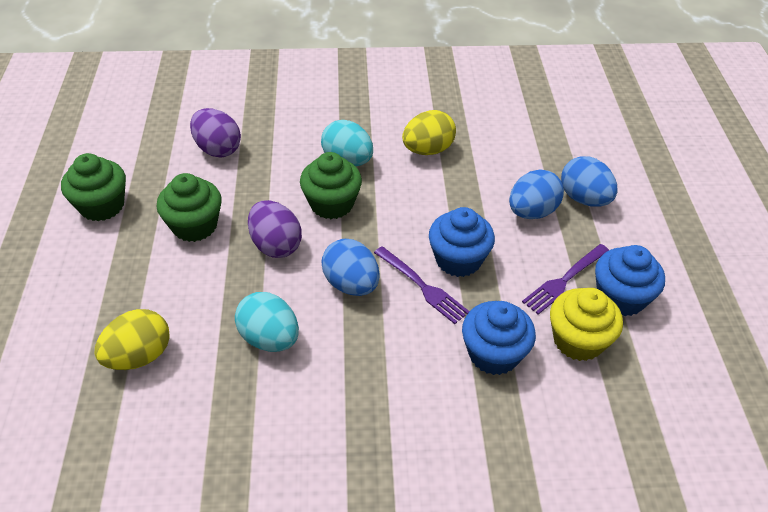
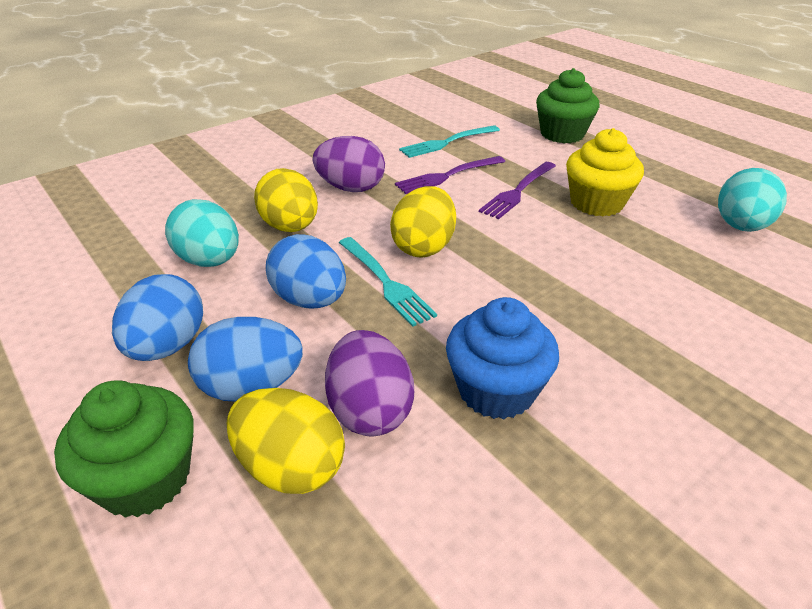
blue cupcake: [429,207,495,277] [462,301,536,375] [595,245,665,316] = 3 -> [446,297,559,419] = 1
green cupcake: [61,153,126,221] [157,173,222,242] [300,152,362,219] = 3 -> [54,380,194,518] [536,68,599,143] = 2
turquoise fork: none = 0 -> [339,237,437,327] [399,125,500,158] = 2
yellow egg: [94,309,170,370] [402,110,456,155] = 2 -> [227,388,345,494] [254,168,318,232] [390,186,456,258] = 3

